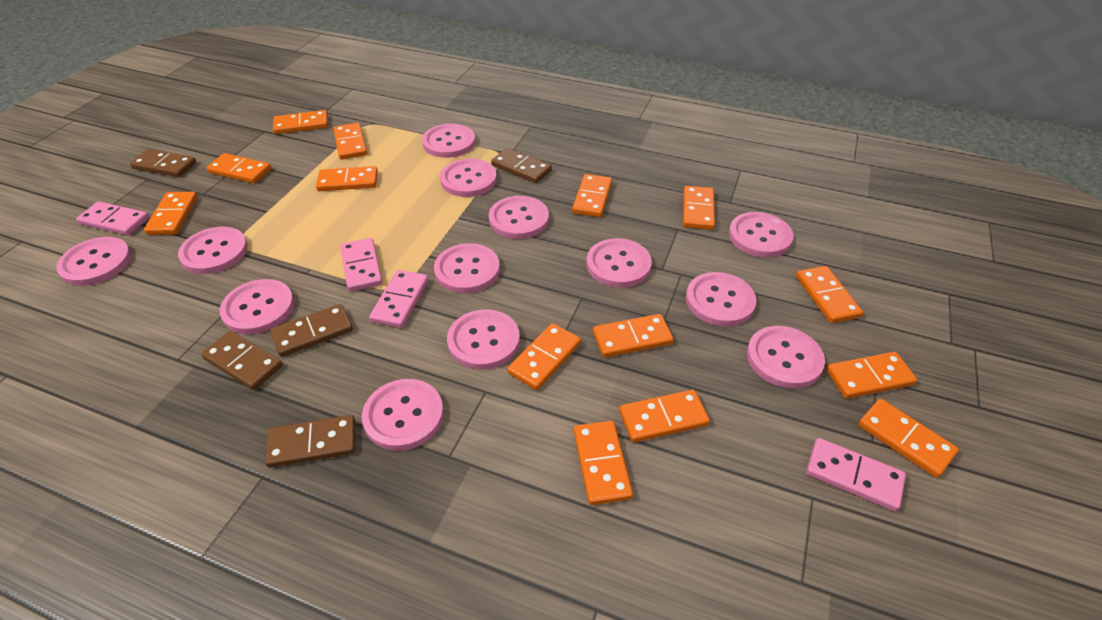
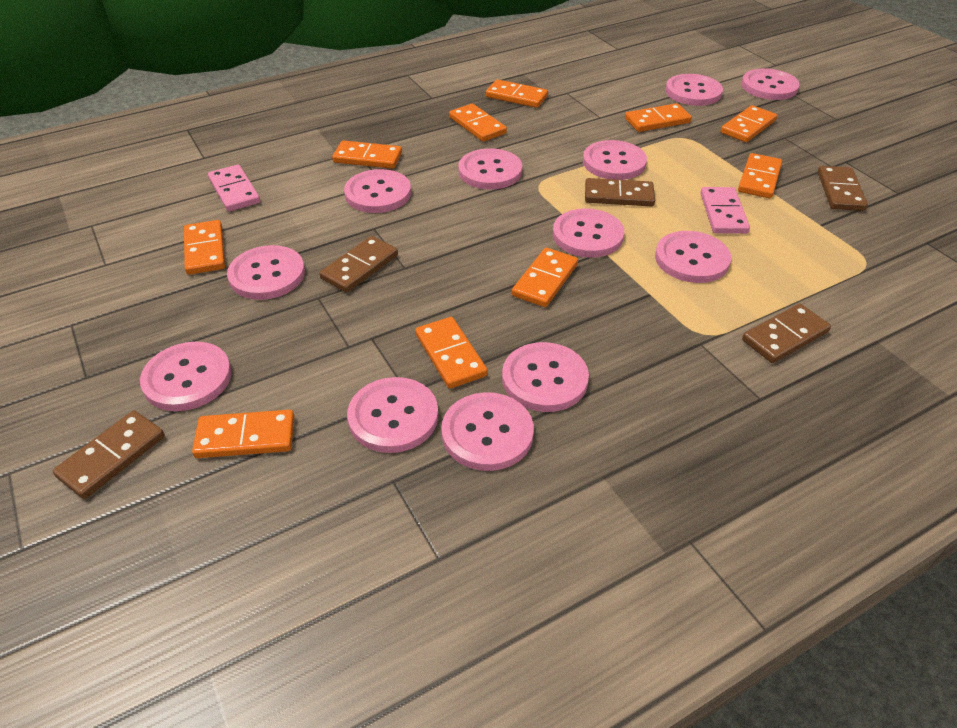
orange domino: [144,192,198,235] [206,153,271,183] [273,110,328,134] [316,166,378,191] [333,123,367,160] [507,323,581,390] [572,174,612,217] [574,421,633,505] [593,314,674,358] [619,390,710,443] [683,186,715,230] [796,266,863,323] [826,352,917,399] [858,399,959,478] = 14 -> [184,220,225,275] [192,410,294,458] [332,140,402,169] [415,317,488,389] [449,104,507,142] [486,79,548,108] [512,248,578,307] [625,103,692,132] [721,105,777,142] [738,153,782,198] = 10
pink button: [56,237,131,286] [178,227,248,274] [220,279,294,334] [362,379,444,451] [422,124,475,158] [434,243,500,293] [440,159,497,197] [447,309,520,370] [489,196,549,239] [586,238,652,288] [686,272,756,326] [729,212,793,257] [747,326,825,388] = 13 -> [140,342,232,411] [227,245,305,300] [344,169,411,213] [347,377,438,453] [441,392,534,471] [459,148,522,189] [502,342,589,412] [553,208,624,258] [583,140,647,180] [655,231,731,283] [665,74,723,106] [741,68,800,100] = 12
pink domino: [76,201,150,235] [340,238,383,291] [369,270,429,328] [806,438,906,511] = 4 -> [208,165,260,211] [700,187,750,234] = 2

